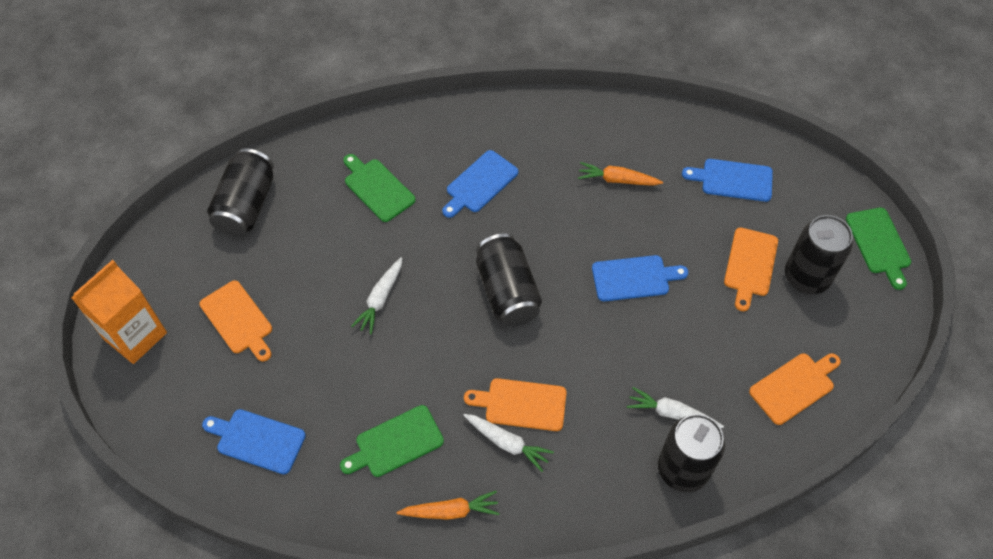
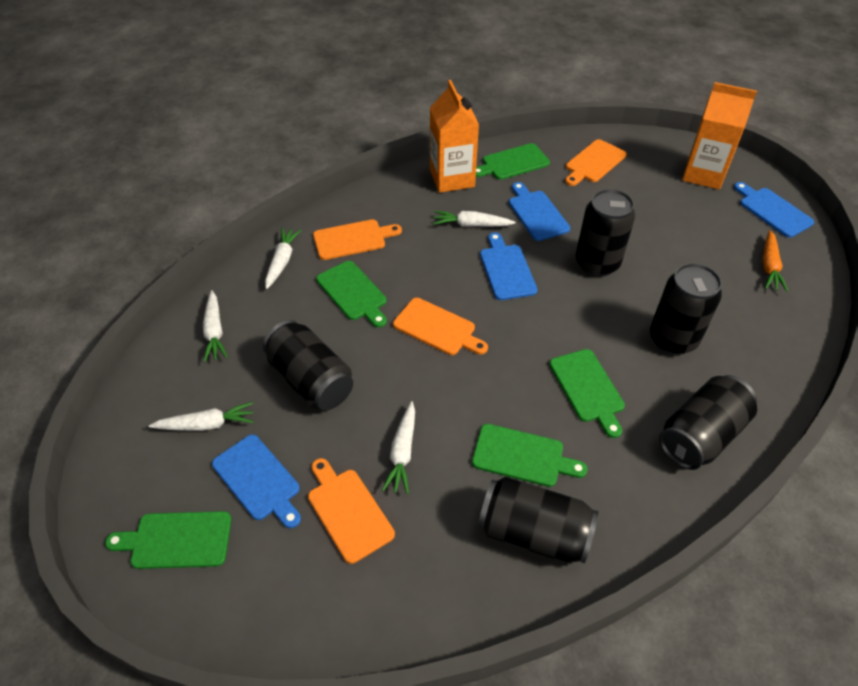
black can: [207,148,274,236] [476,234,542,327] [658,414,725,492] [785,215,853,294] = 4 -> [263,320,353,410] [478,477,598,564] [576,189,635,277] [650,263,722,355] [659,375,757,470] = 5
green cutting board: [340,405,444,477] [343,154,416,222] [846,208,911,290] = 3 -> [105,511,231,569] [316,261,387,327] [472,424,588,487] [476,143,550,180] [550,349,625,438] = 5
orange carrot: [397,491,499,520] [578,162,663,186] = 2 -> [763,230,788,292] = 1
orange carton: [71,260,167,364] = 1 -> [430,80,479,193] [682,82,757,189] = 2
white carrot: [351,257,402,334] [463,414,554,472] [627,387,724,428] = 3 -> [149,402,254,431] [203,290,228,362] [265,228,302,289] [382,401,415,494] [433,211,515,227] = 5

